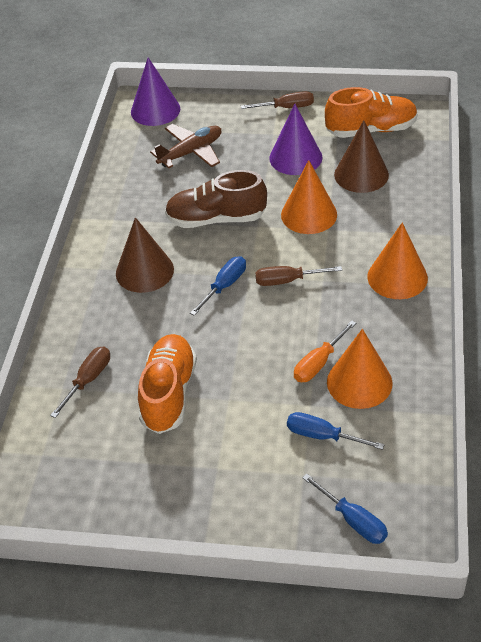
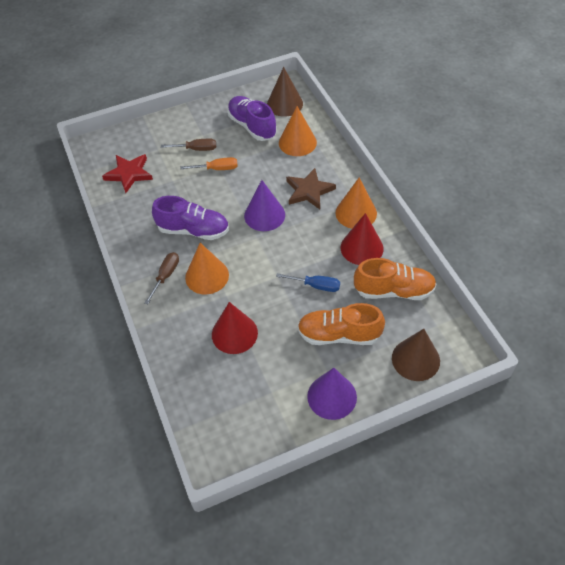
blue screwdriver: [190,256,246,316] [287,412,385,450] [302,474,388,544] = 3 -> [276,273,340,292] = 1
brown plane: [150,124,221,168] = 1 -> none = 0
brown screwdriver: [50,346,110,418] [241,91,314,109] [255,266,342,286] = 3 -> [144,252,179,304] [161,139,216,151] = 2
brown shoe: [165,170,267,228] = 1 -> none = 0
brown star: none = 0 -> [286,168,336,209] = 1
purple shoe: none = 0 -> [152,196,229,240] [227,96,277,141] = 2
red cone: none = 0 -> [212,302,258,354] [341,213,383,265] = 2
red star: none = 0 -> [102,154,153,193] = 1

